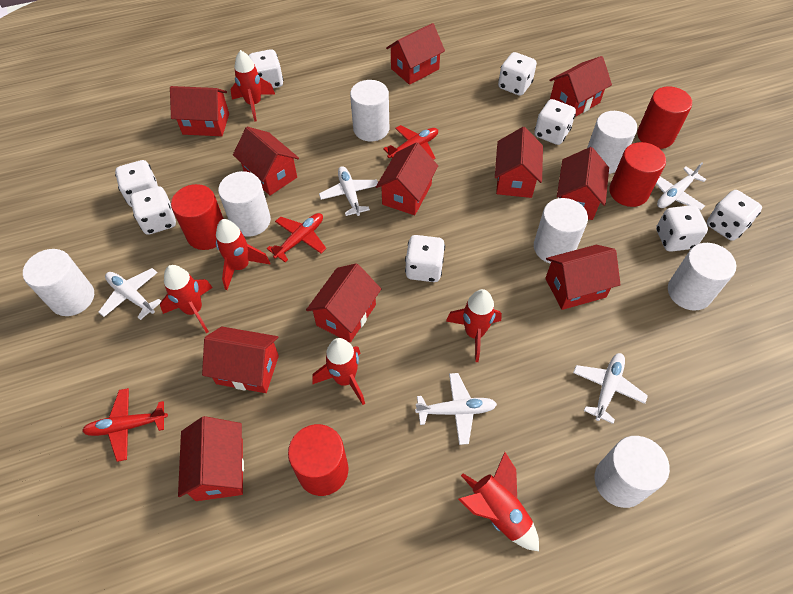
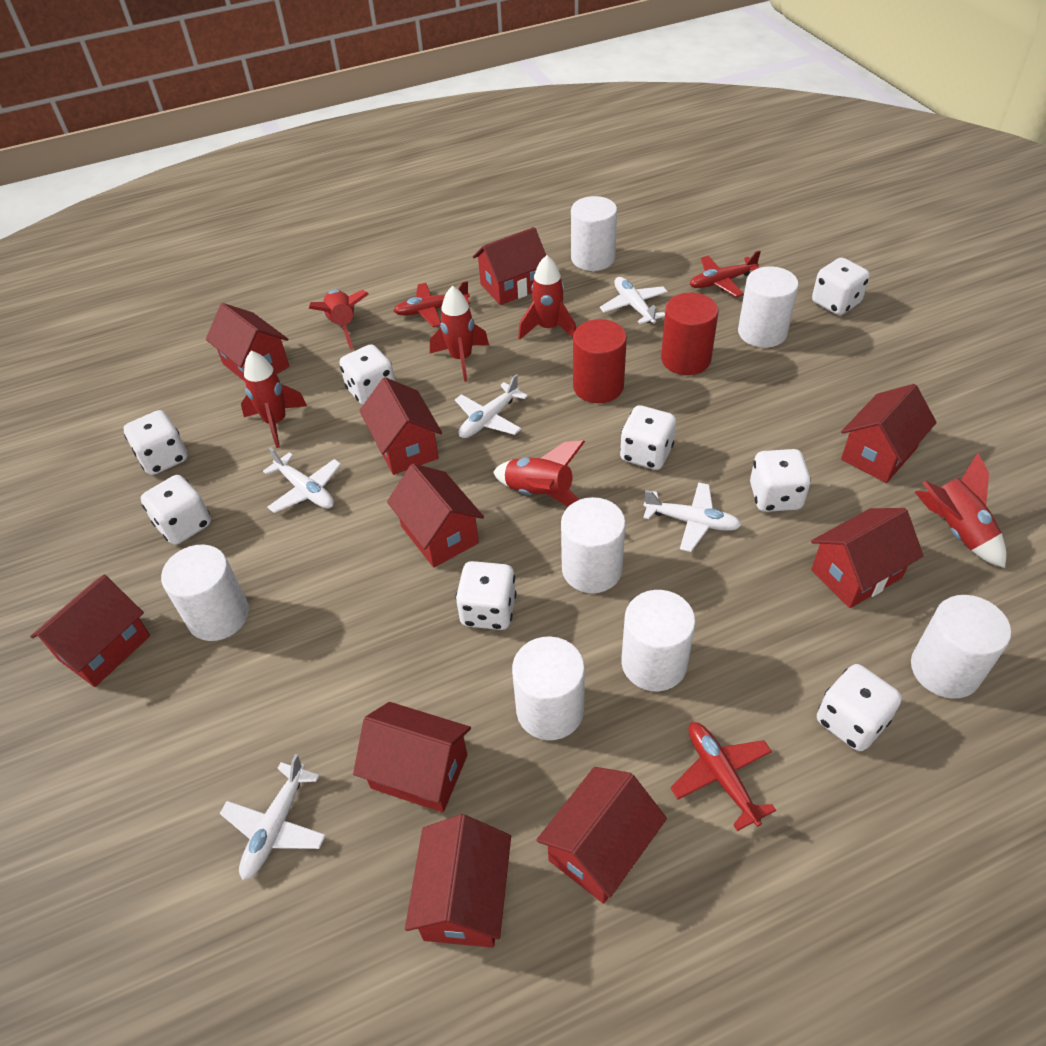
red cylinder: [171,184,224,250] [288,424,348,496] [609,142,666,207] [637,87,692,149] = 4 -> [573,319,627,403] [661,293,719,375] = 2
red house: [170,86,229,136] [178,416,244,501] [202,327,279,393] [233,127,299,196] [306,263,381,343] [376,142,438,215] [386,23,445,85] [495,127,543,198] [545,245,621,310] [549,56,612,117] [557,147,609,220] = 11 -> [30,575,150,687] [206,303,289,382] [353,702,471,813] [360,377,442,475] [387,464,484,568] [405,814,511,948] [473,227,546,305] [536,767,667,904] [811,508,923,608] [841,384,937,483] = 10

